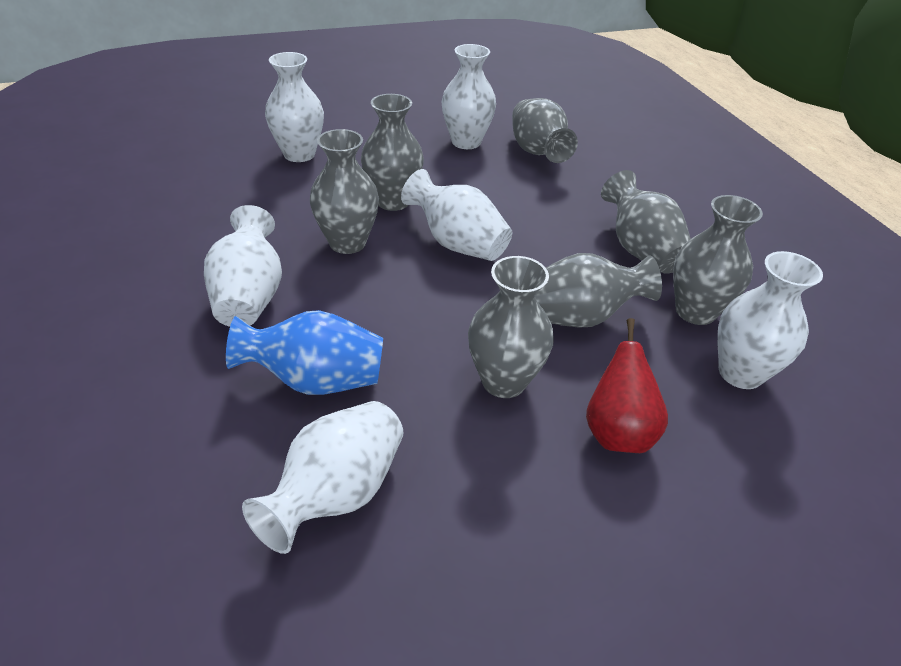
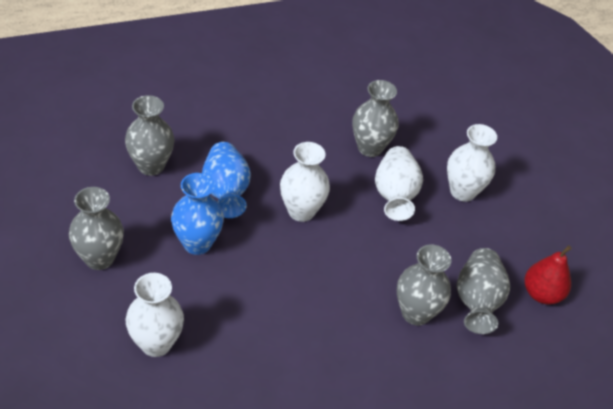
blue vase: [226,310,383,395] = 1 -> [171,173,224,255] [202,142,251,218] = 2
grey vase: [310,129,379,254] [361,94,424,211] [468,256,554,398] [512,98,578,163] [535,253,662,328] [601,170,691,274] [673,195,763,325] = 7 -> [69,187,124,270] [125,95,175,176] [352,80,399,157] [397,244,451,326] [457,248,510,334] = 5
white vase: [204,205,282,327] [242,401,404,554] [265,52,324,162] [401,169,512,261] [442,44,496,149] [718,251,823,389] = 6 -> [126,273,184,357] [280,142,330,222] [375,146,423,221] [447,124,497,202] = 4

